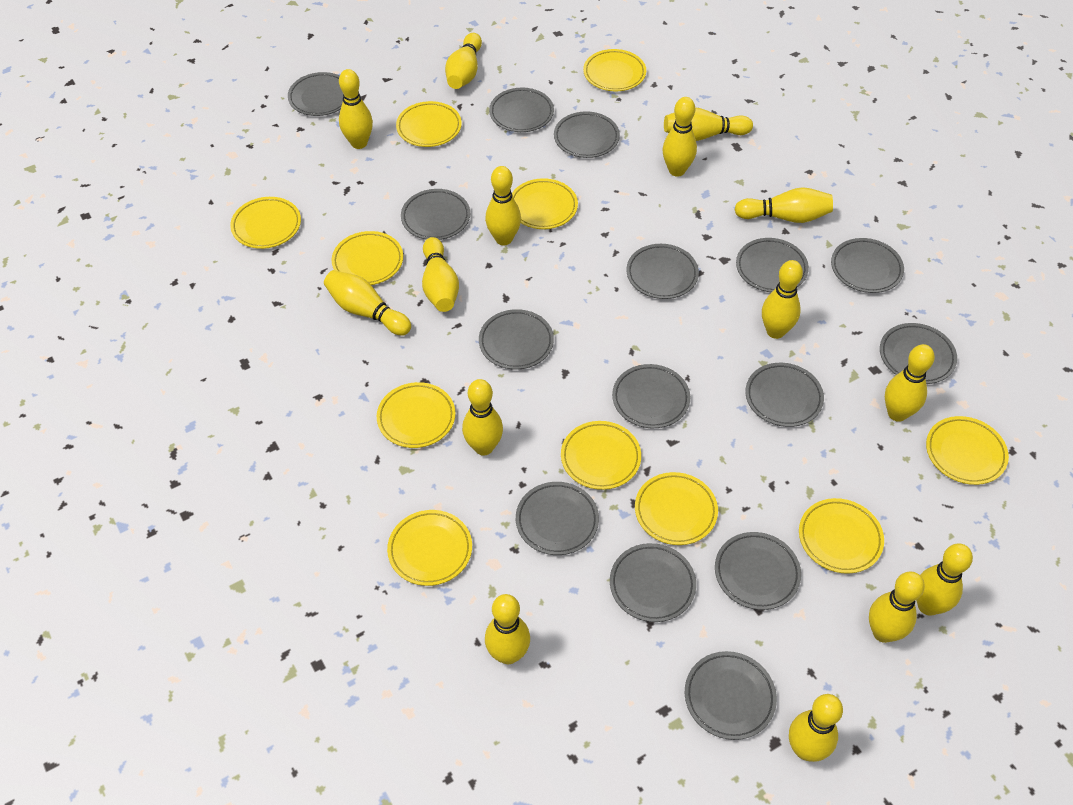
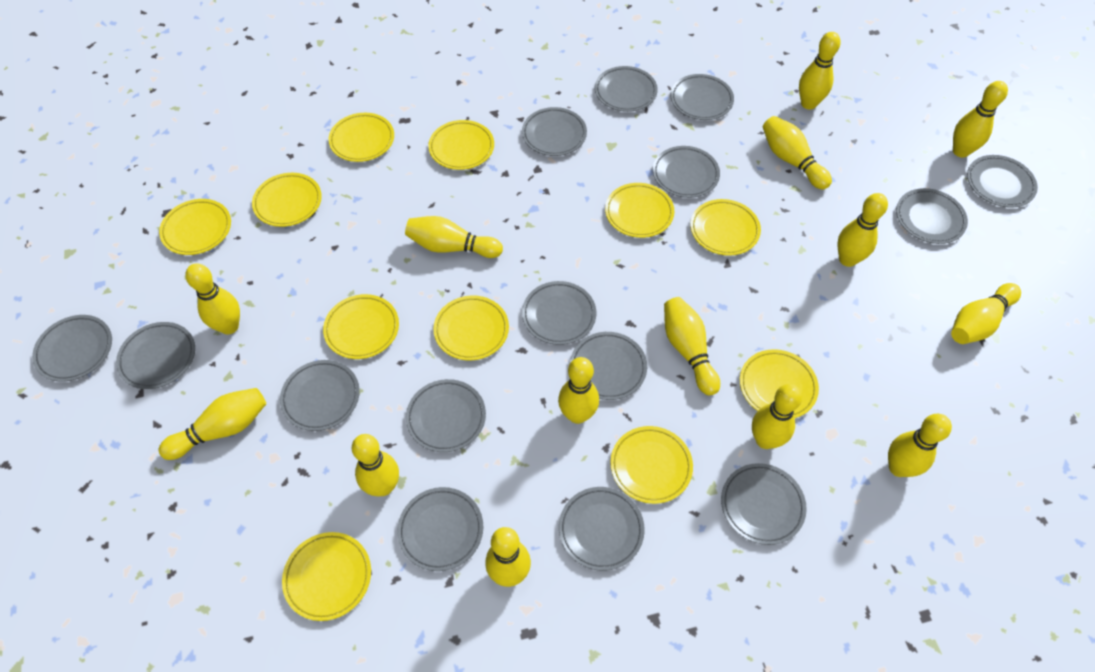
yellow bowling pin: [324,270,411,336] [339,69,373,149] [422,237,459,312] [445,33,482,89] [462,379,503,456] [485,166,521,245] [485,594,530,664] [663,97,697,177] [664,108,753,141] [735,187,833,223] [762,260,803,339] [789,694,843,762] [869,572,925,643] [885,344,935,422] [916,544,973,616] = 15 -> [158,388,266,460] [185,263,240,334] [352,434,399,496] [405,216,503,258] [485,527,531,587] [558,357,599,424] [664,297,720,395] [752,384,802,449] [763,116,832,190] [799,32,841,109] [837,193,888,267] [888,414,952,477] [951,283,1021,344] [953,81,1008,158] = 14

